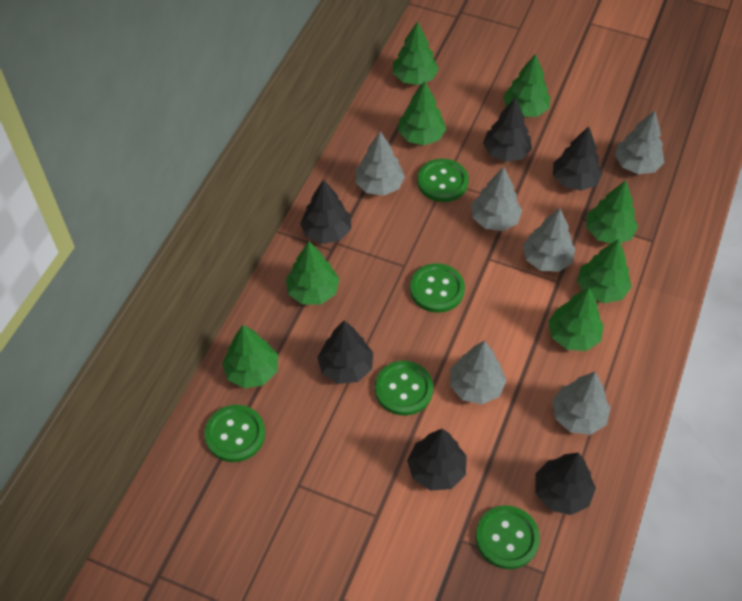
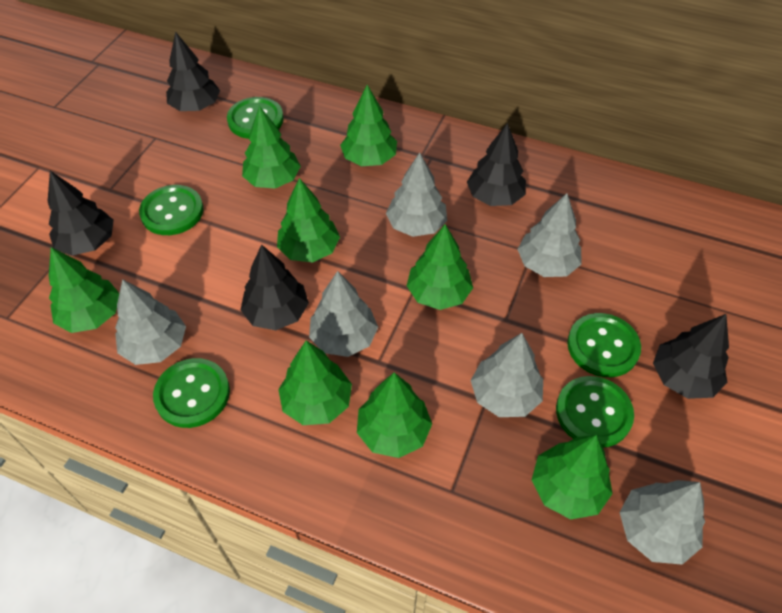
black tree: [300,180,351,244] [317,320,373,384] [407,429,467,491] [483,98,532,162] [536,453,596,515] [553,126,603,191] = 6 -> [48,171,114,256] [166,31,220,111] [241,244,309,330] [467,123,526,206] [653,314,729,399] = 5

